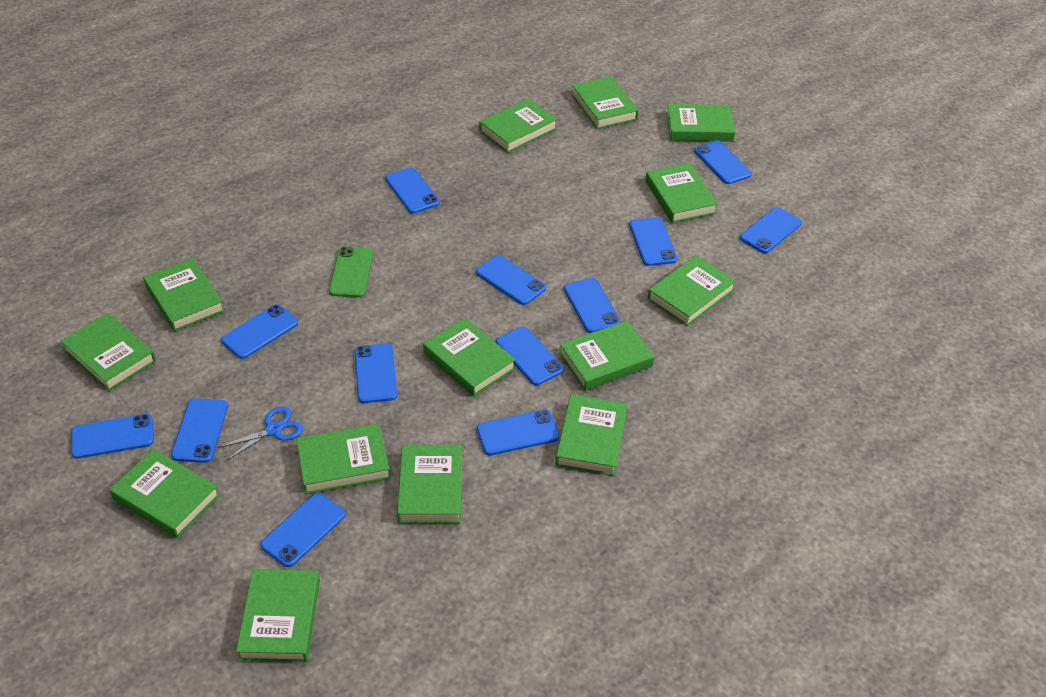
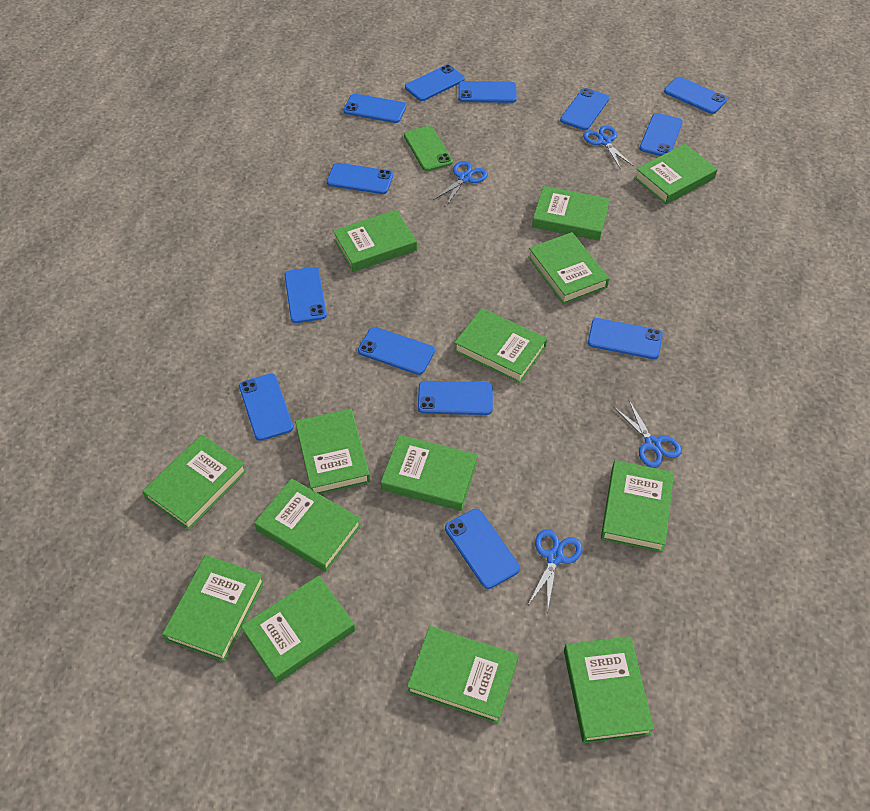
blue scissors: [217,407,303,461] = 1 -> [433,161,488,206] [528,529,582,613] [583,125,633,170] [614,399,682,468] = 4

